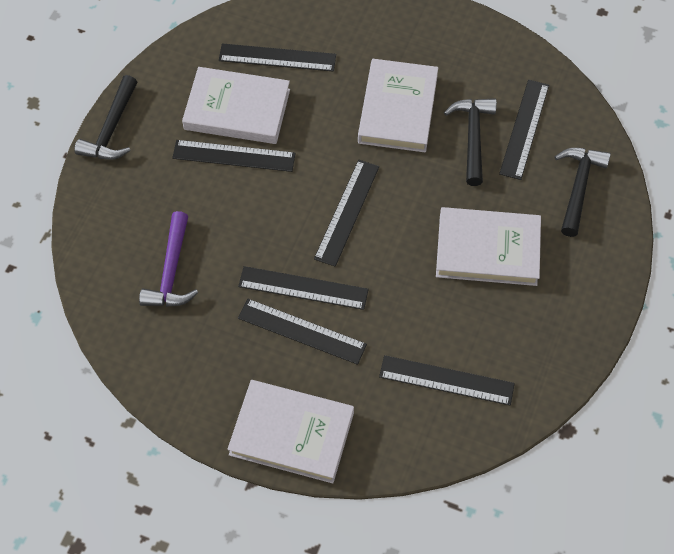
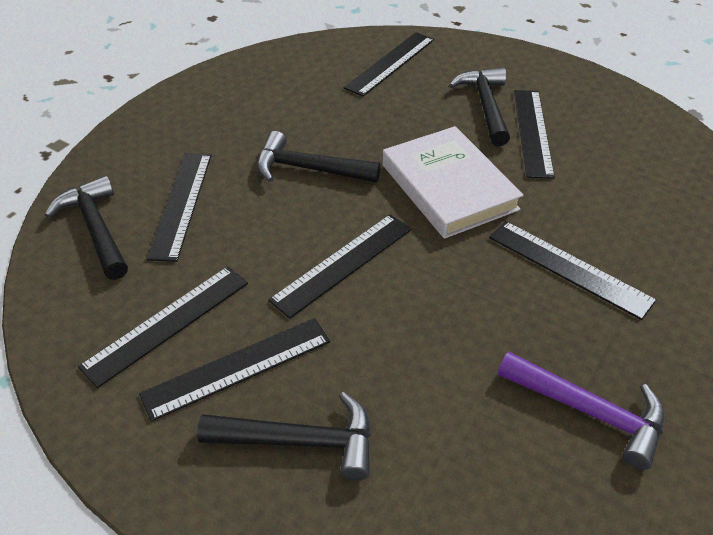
black hammer: [74,75,137,160] [444,98,497,186] [554,148,611,237] = 3 -> [45,176,128,280] [197,392,371,481] [257,131,381,182] [449,67,510,146] = 4
white book: [182,67,290,144] [227,380,354,483] [358,59,438,152] [436,207,541,286] = 4 -> [382,126,524,239] = 1

